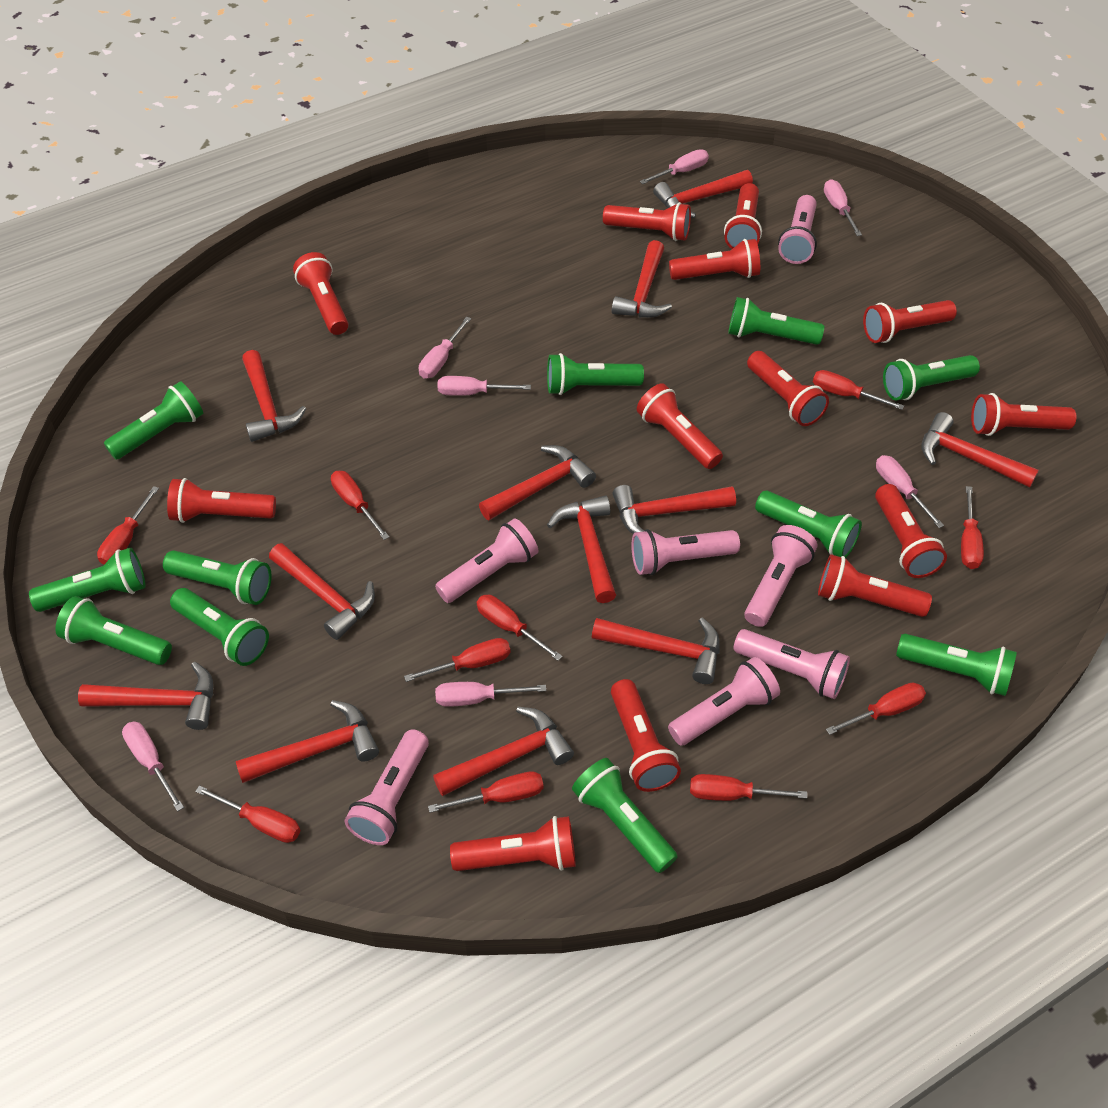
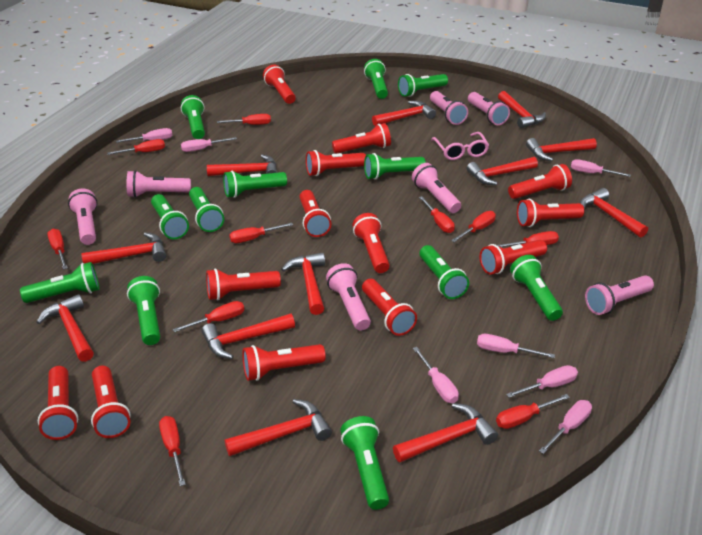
green flashlight: [29,548,146,612] [55,596,172,665] [104,381,203,459] [163,550,272,605] [170,588,269,666] [547,353,644,395] [572,758,678,873] [728,297,824,345] [755,491,862,558] [883,355,980,400] [896,634,1017,696] = 11 -> [20,262,99,303] [127,276,160,345] [151,194,189,239] [181,95,205,139] [189,187,224,232] [223,171,287,198] [340,416,389,510] [364,59,388,99] [364,153,426,180] [398,74,448,97] [420,245,469,299] [510,255,563,321] = 12
pink glasses: none = 0 -> [431,132,489,160] = 1

